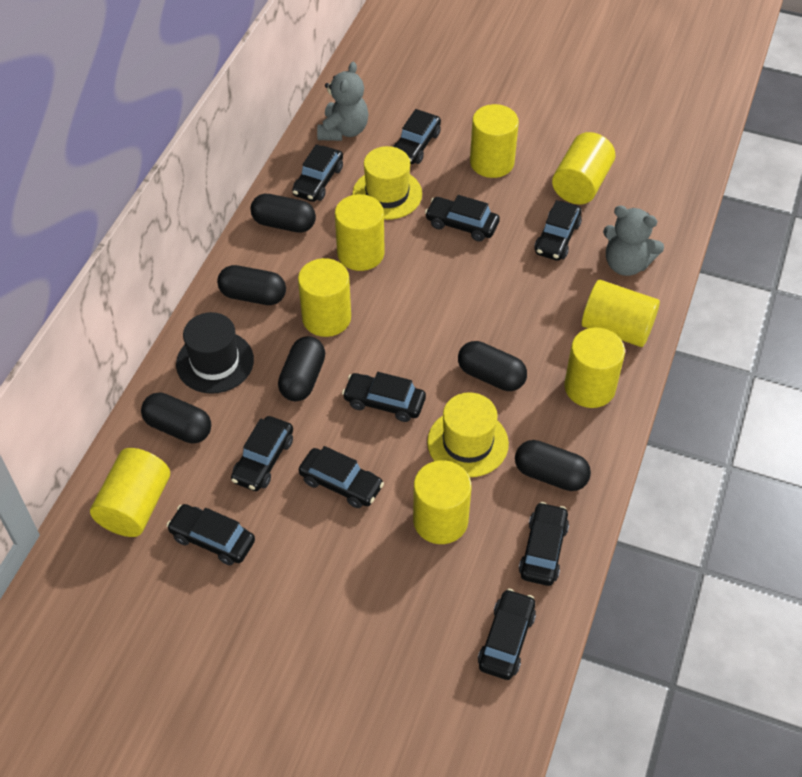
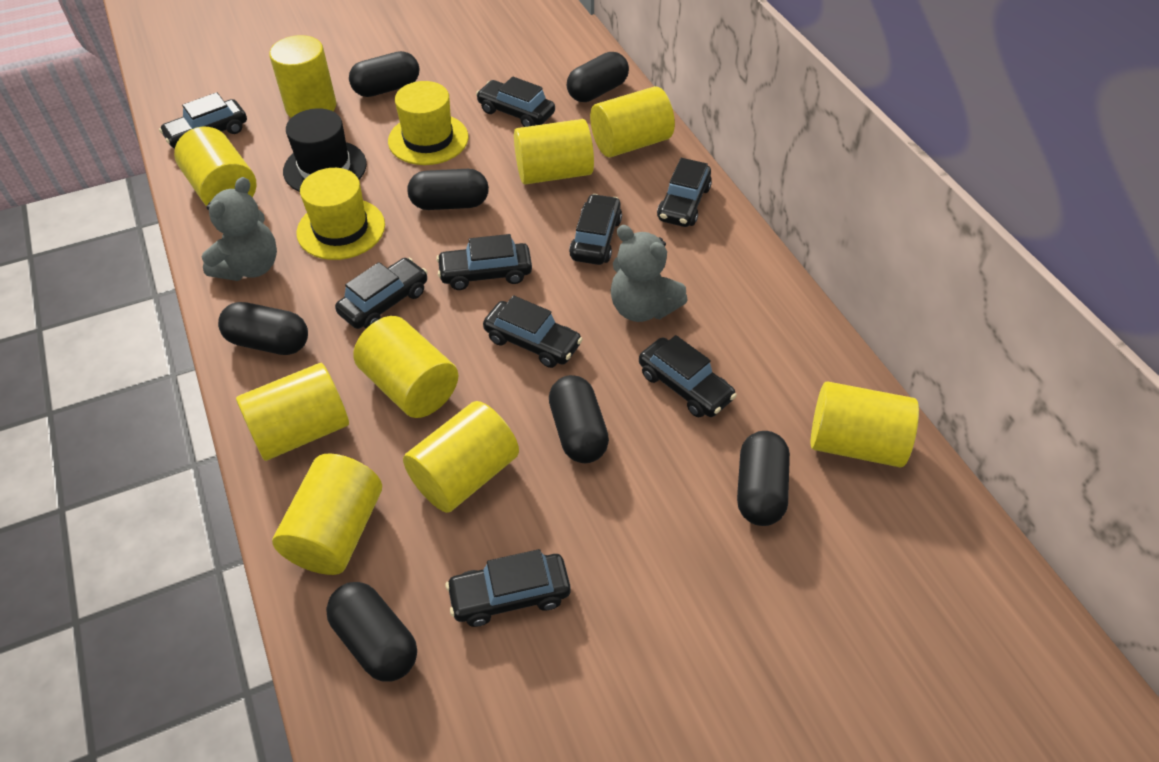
black capsule: [141,392,211,443] [217,265,286,305] [250,194,316,233] [278,336,325,401] [458,341,527,391] [515,440,591,491] = 6 -> [218,302,308,355] [326,582,417,681] [349,51,419,97] [407,169,489,210] [549,375,609,463] [567,52,629,102] [737,431,790,526] = 7
black car: [166,504,255,565] [231,416,293,491] [292,144,343,202] [299,446,384,508] [342,372,426,422] [393,109,441,164] [425,195,500,242] [478,589,536,680] [519,502,569,586] [534,200,582,261] = 10 -> [159,92,247,148] [335,258,428,329] [436,234,532,290] [446,549,571,627] [476,76,555,127] [483,295,583,368] [569,194,622,265] [639,335,737,418] [657,158,712,227] = 9
yellow cylinder: [90,448,170,537] [298,258,351,337] [335,194,384,271] [413,460,471,544] [470,104,519,178] [552,132,615,204] [564,327,625,408] [582,280,660,347] = 8 -> [174,127,256,206] [236,363,349,461] [269,35,336,118] [272,453,382,575] [353,316,458,418] [403,401,519,513] [514,119,594,185] [590,86,675,157] [811,381,919,467] = 9

